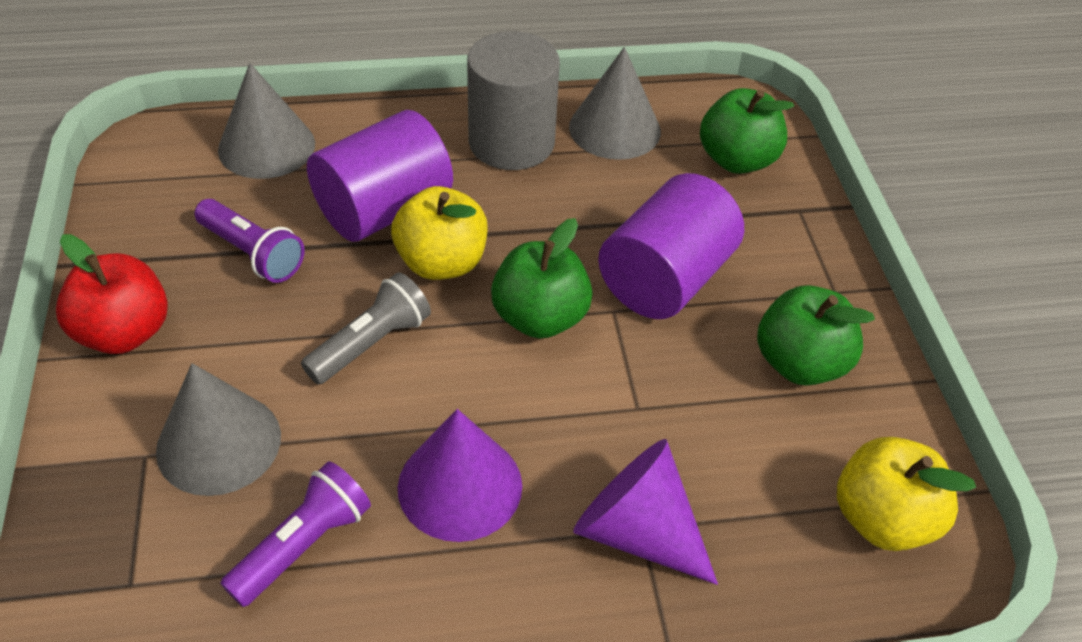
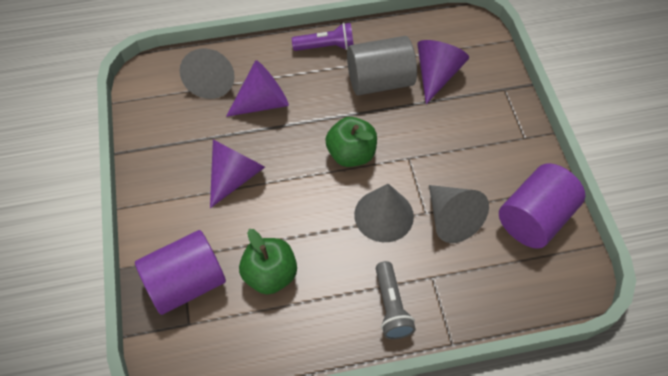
green apple: [491,218,592,339] [700,88,794,174] [757,285,875,386] = 3 -> [239,229,297,295] [325,117,377,167] = 2
purple cone: [398,409,522,542] [573,439,718,585] = 2 -> [210,140,265,208] [226,60,289,117] [417,40,469,104] = 3
purple flashlight: [195,199,305,283] [220,461,371,607] = 2 -> [292,23,354,51] = 1
red apple: [56,234,168,354] = 1 -> none = 0
yellow apple: [391,186,488,280] [837,437,976,551] = 2 -> none = 0

